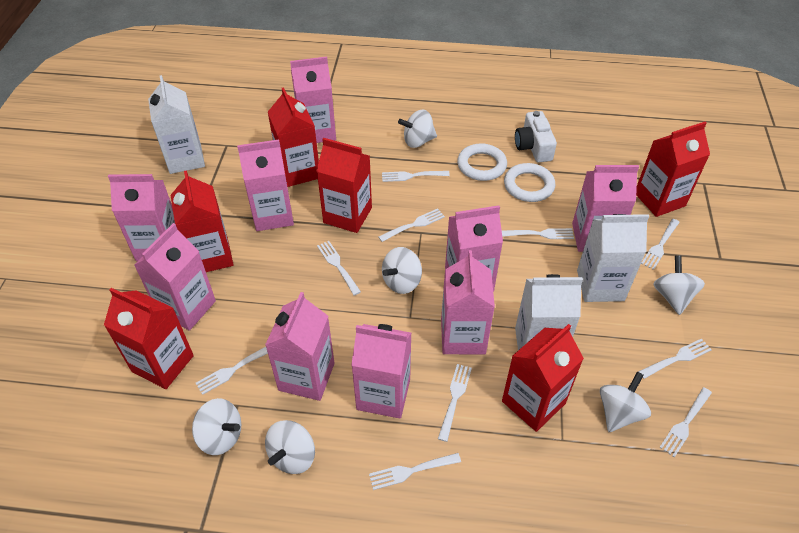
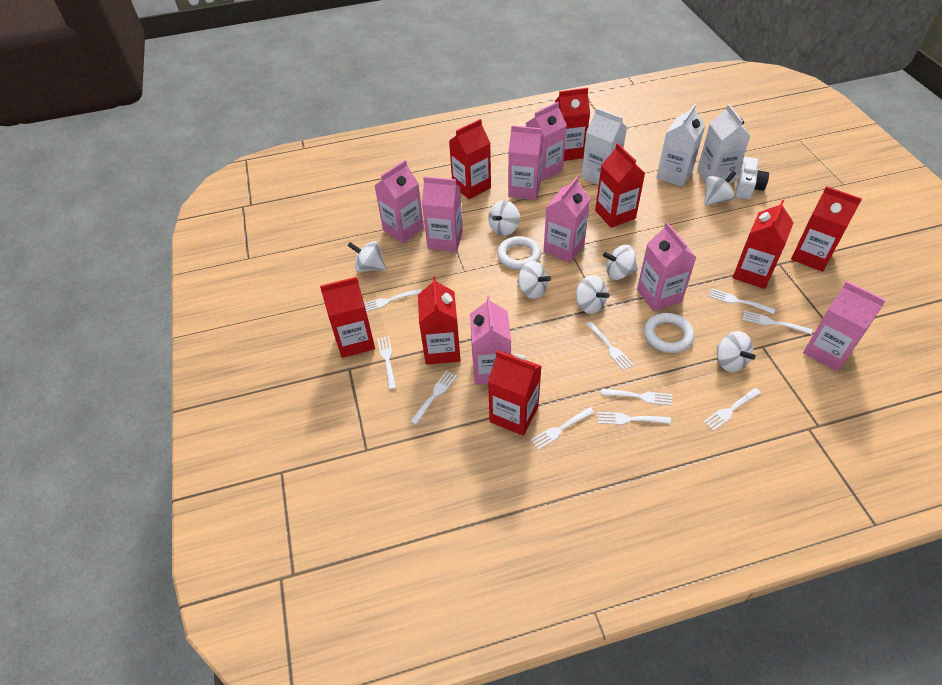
pink carton: [108,174,175,261] [134,223,216,331] [237,139,294,231] [265,292,335,401] [290,56,336,143] [351,324,411,418] [441,250,495,354] [445,205,503,292] [572,165,639,252] = 9 -> [374,160,424,243] [422,176,463,252] [470,296,511,385] [508,125,543,200] [526,102,567,181] [543,176,590,263] [637,222,697,311] [803,281,886,372] = 8
red carton: [104,288,194,389] [170,170,234,272] [268,87,319,187] [317,138,372,233] [502,324,584,432] [636,122,710,217] = 6 -> [320,277,375,358] [418,276,461,365] [449,119,491,199] [488,350,542,436] [555,88,590,161] [595,143,645,228] [733,200,794,289] [791,186,862,272] = 8
white spinning top: [192,398,241,455] [265,420,315,474] [382,247,422,294] [398,109,437,148] [600,372,651,432] [653,255,705,315] = 6 -> [348,241,386,272] [488,200,520,236] [517,261,551,299] [575,275,610,314] [603,245,638,280] [704,171,736,206] [717,331,756,372] = 7

